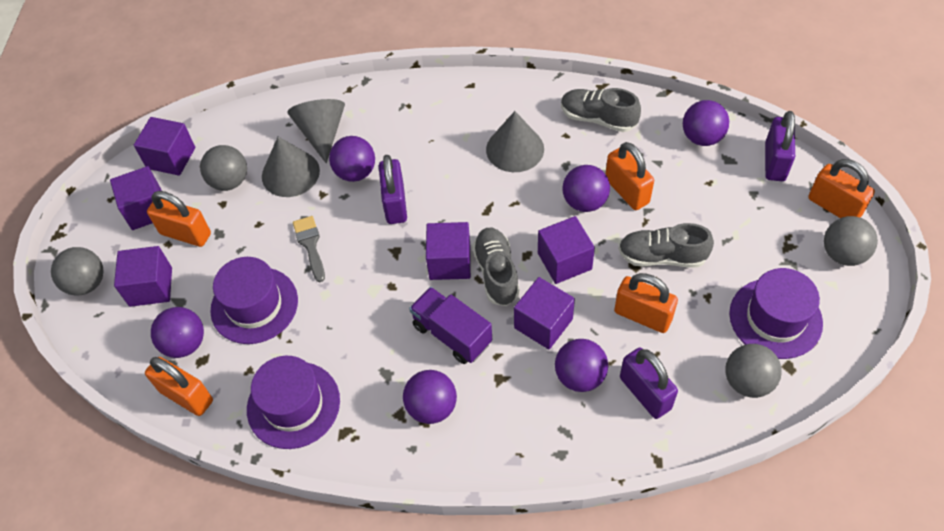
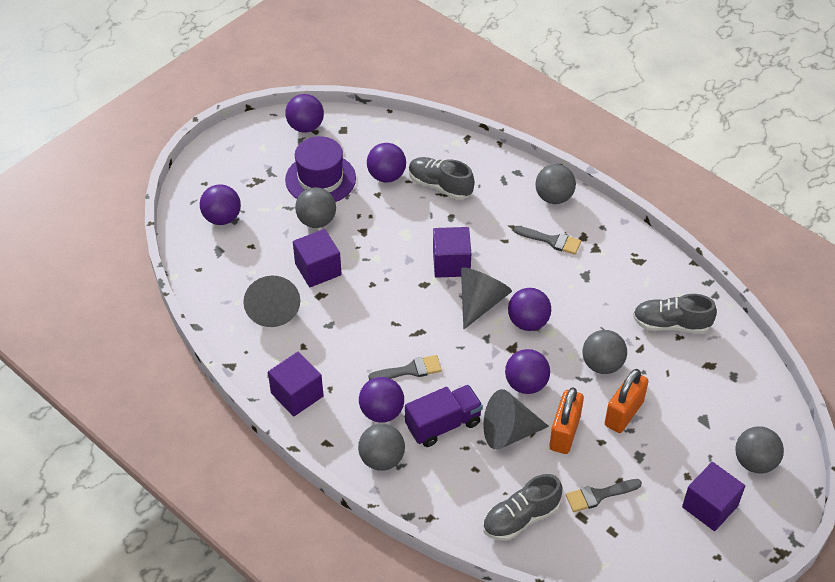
grey ball: [51,247,104,296] [200,145,247,191] [725,344,782,398] [824,216,878,266] = 4 -> [295,187,336,228] [358,424,405,471] [535,164,576,204] [583,330,627,374] [735,426,784,474] = 5
grey brush: [293,216,325,282] = 1 -> [368,355,442,380] [514,226,581,255] [566,479,642,512] = 3
orange padlock: [145,357,213,416] [147,191,211,247] [605,142,654,210] [614,273,678,333] [808,159,875,218] = 5 -> [549,387,584,454] [605,369,649,433] = 2
purple cube: [110,166,162,230] [114,246,172,307] [134,117,195,176] [426,222,471,280] [514,277,575,349] [538,216,595,284] = 6 -> [268,352,324,417] [293,229,342,287] [433,227,471,278] [682,462,745,531] = 4
purple hat: [210,257,298,344] [247,356,340,449] [729,268,823,359] = 3 -> [285,136,356,202] = 1
purple padlock: [379,155,407,224] [620,348,678,419] [765,111,795,181] = 3 -> none = 0

